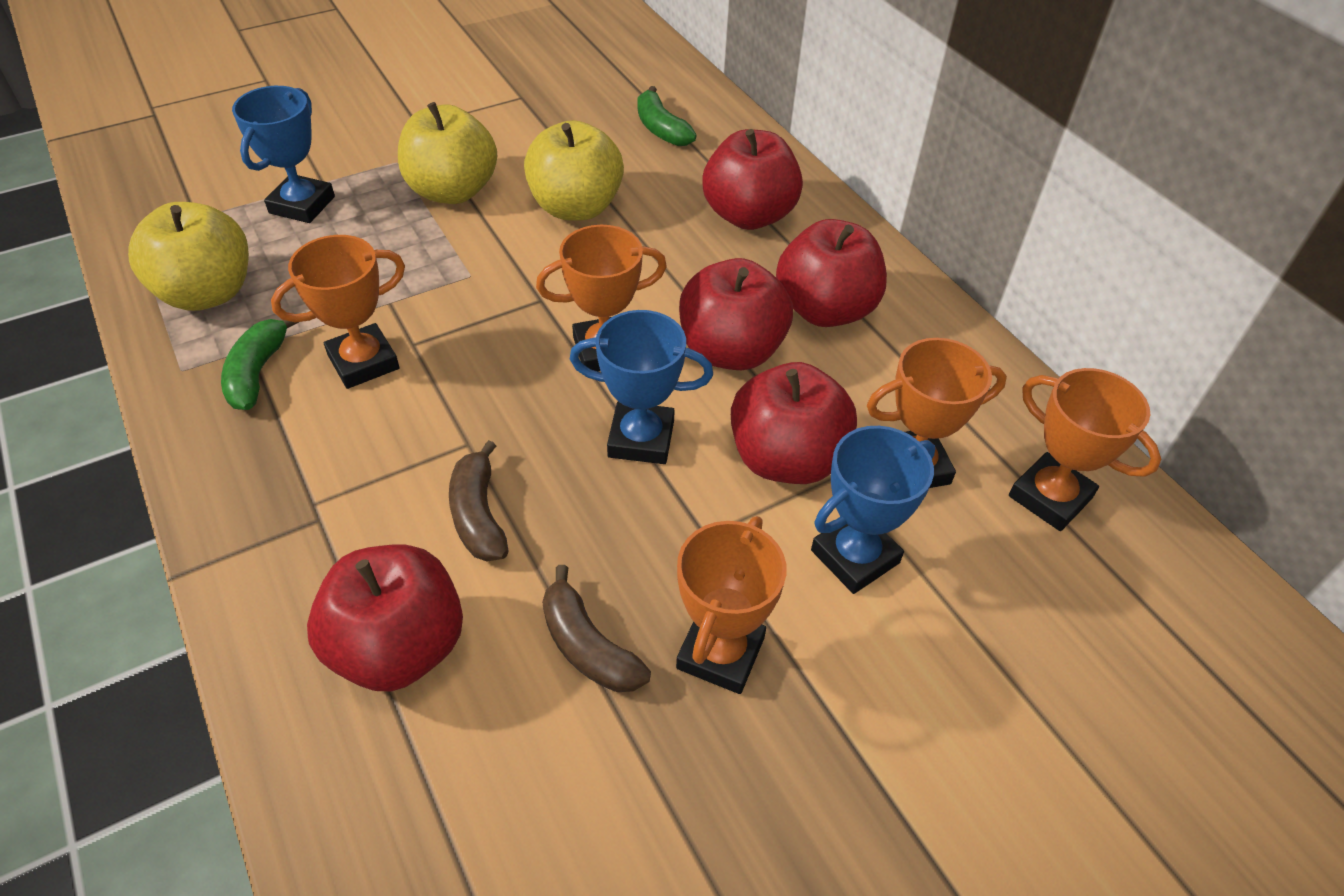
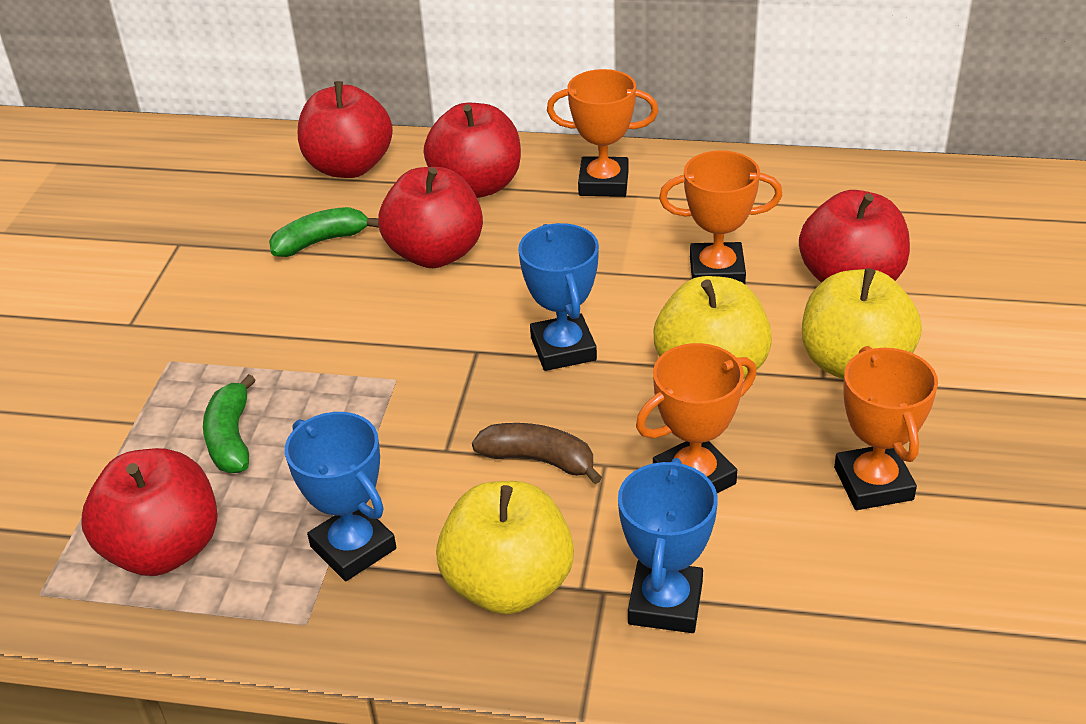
brown banana: [449,440,509,562] [542,565,651,692] = 2 -> [472,423,602,484] = 1
orange trophy: [271,235,405,389] [536,225,667,371] [676,516,787,694] [867,338,1007,488] [1009,368,1161,531] = 5 -> [547,69,658,197] [636,343,757,493] [659,150,783,284] [834,346,938,510] = 4

